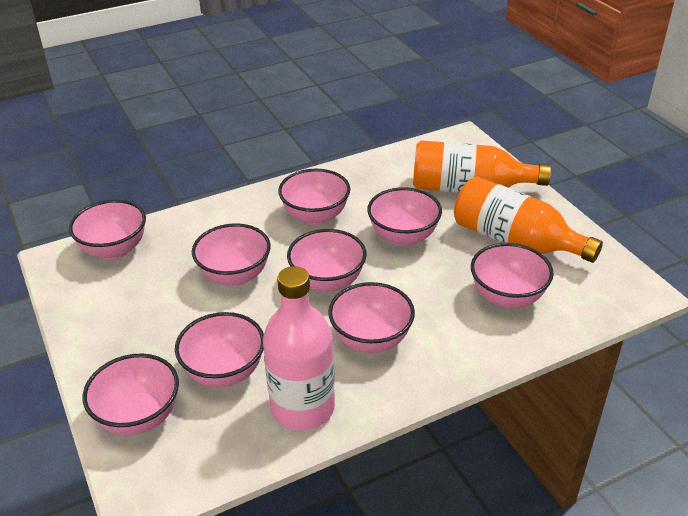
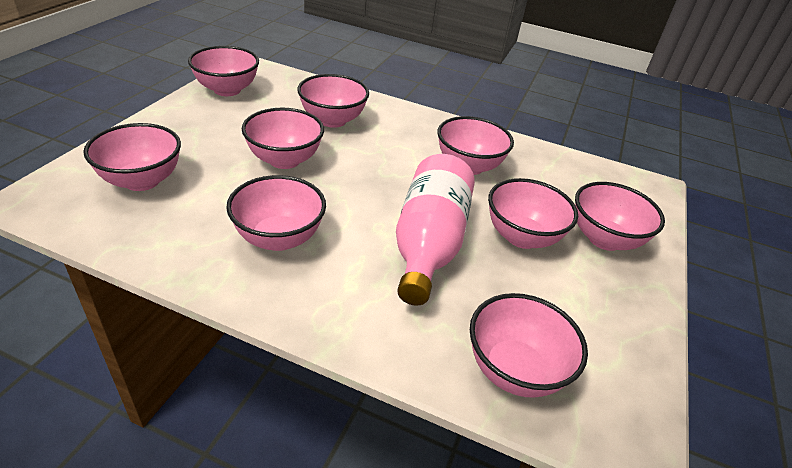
orange bottle: [413,140,551,193] [454,176,603,263] = 2 -> none = 0

